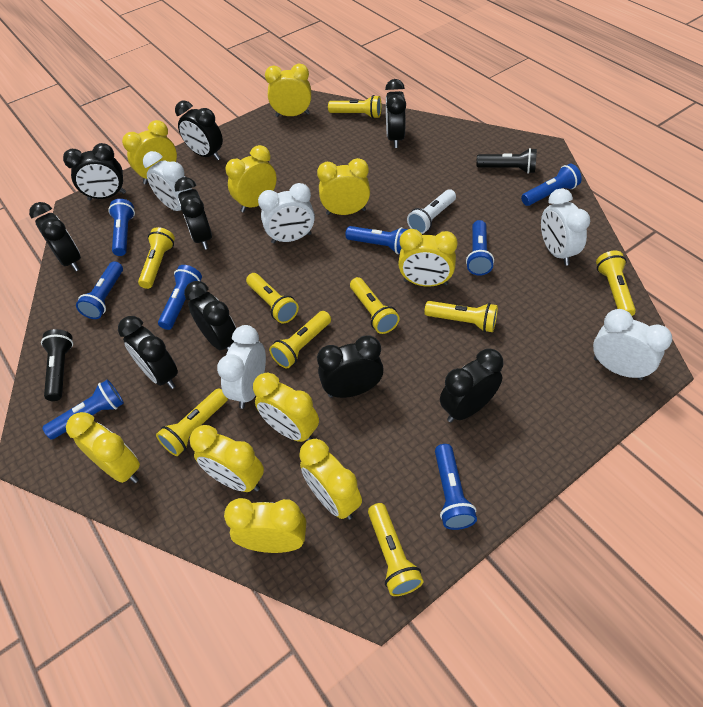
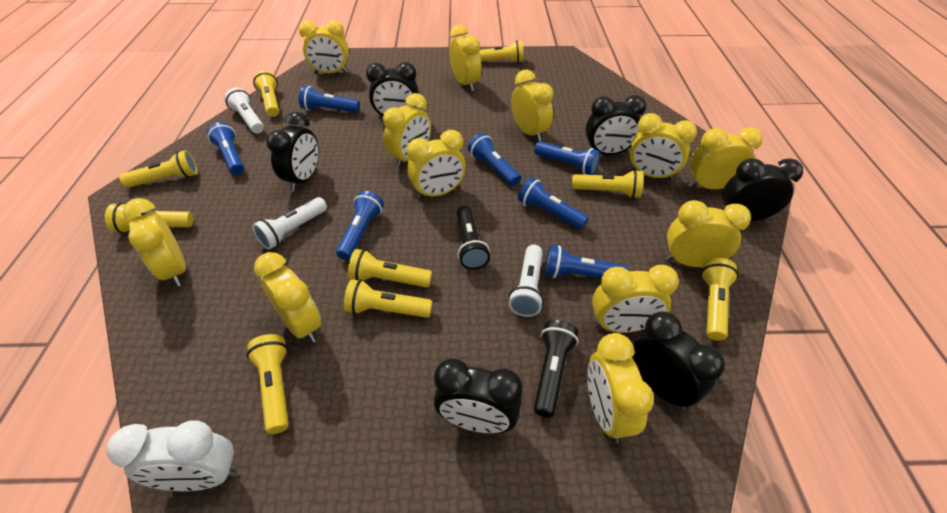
black clock: [29,202,81,271] [63,143,126,201] [118,316,178,389] [174,177,212,250] [175,101,223,160] [184,281,236,351] [317,335,384,398] [385,79,406,148] [440,348,503,422] = 9 -> [266,112,319,192] [366,62,419,119] [434,359,523,433] [586,95,646,155] [632,312,725,410] [722,158,803,221] = 6
blue flashlight: [42,380,124,439] [76,261,123,319] [108,199,135,256] [158,265,202,330] [345,226,408,254] [435,444,477,530] [466,220,494,276] [521,164,582,206] = 8 -> [207,122,244,175] [299,86,360,113] [336,191,384,260] [468,133,521,186] [518,177,589,229] [534,141,601,175] [545,245,628,278] = 7
white clock: [143,151,192,211] [217,325,266,409] [258,183,315,244] [541,188,590,266] [593,309,672,380] = 5 -> [107,420,237,491] = 1
white flashlight: [407,189,456,234] = 1 -> [225,88,264,133] [252,197,327,250] [509,244,544,317] = 3
yellow clock: [66,412,140,483] [122,120,177,184] [190,425,264,492] [224,498,306,553] [225,145,277,212] [253,373,319,442] [265,64,311,117] [299,439,362,520] [317,158,370,215] [398,229,458,286] = 10 -> [123,198,186,287] [254,252,321,343] [299,20,349,74] [383,93,431,168] [406,130,466,199] [449,25,481,91] [512,70,554,142] [587,333,654,443] [592,265,679,333] [630,113,697,181] [665,200,751,267] [689,127,763,189] = 12

